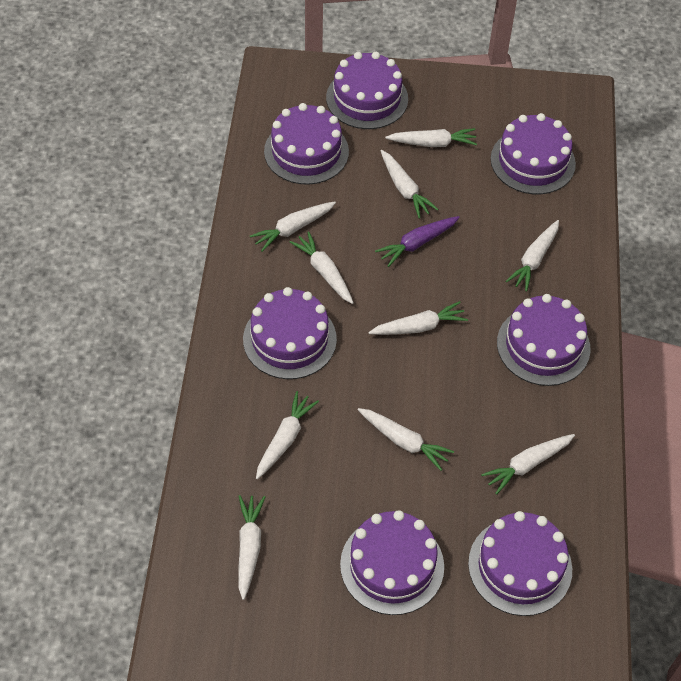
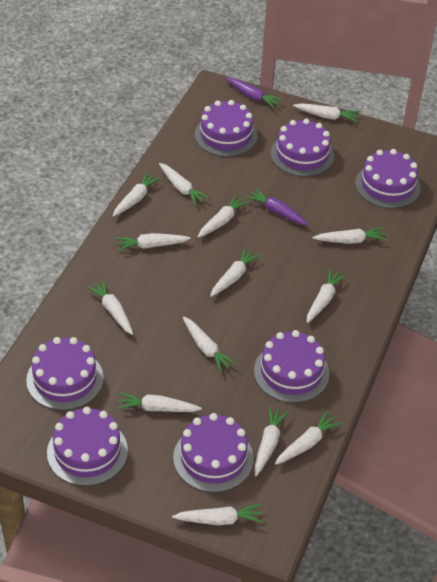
purple carrot: [375,216,460,267] = 1 -> [225,77,283,108] [245,188,309,225] = 2
white carrot: [238,495,265,600] [250,202,336,252] [256,391,319,480] [290,231,354,304] [358,408,454,471] [368,301,468,335] [381,150,438,218] [385,128,477,147] [481,434,575,495] [506,220,559,292] = 10 -> [87,279,133,335] [113,172,162,217] [115,233,191,251] [117,393,202,412] [159,163,210,206] [172,504,264,525] [183,316,237,373] [198,194,250,238] [210,247,261,297] [254,406,289,477] [275,411,342,465] [293,103,360,122] [307,269,347,323] [313,227,387,244] = 14

